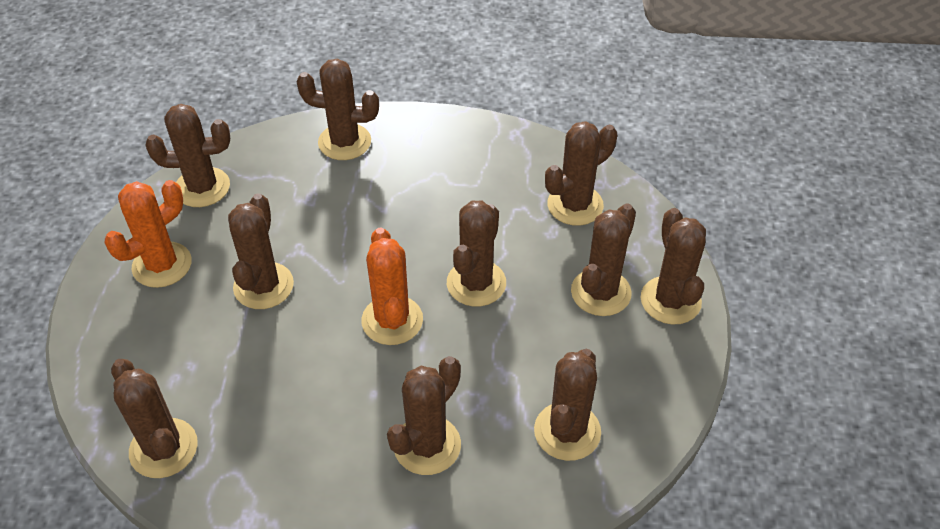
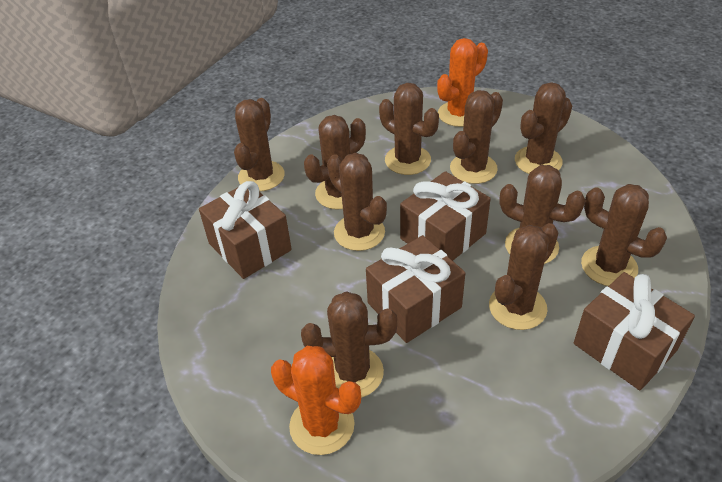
brown gift: none = 0 -> [199,181,292,279] [366,235,465,343] [400,171,491,261] [574,272,695,390] = 4

